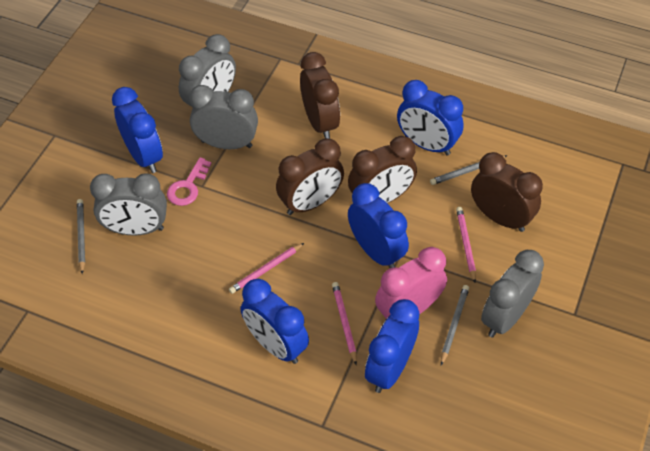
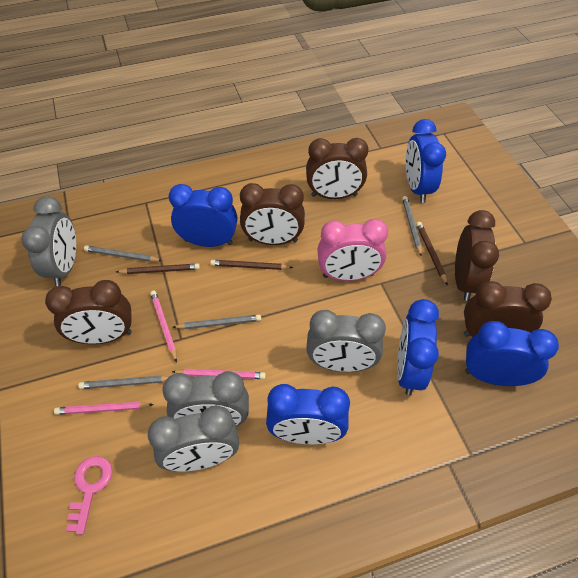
brown clock: [276,138,344,215] [300,52,340,139] [348,136,417,203] [471,152,543,232] = 4 -> [45,280,132,344] [240,183,305,245] [306,138,368,199] [455,210,499,301] [464,281,552,337] = 5
brown pencil: none = 0 -> [116,264,200,274] [210,260,293,270] [416,222,448,286] = 3
grey pencil: [77,199,85,274] [430,155,507,185] [441,285,469,365] = 3 -> [78,375,169,389] [84,246,162,262] [172,314,261,329] [402,196,422,257] = 4

